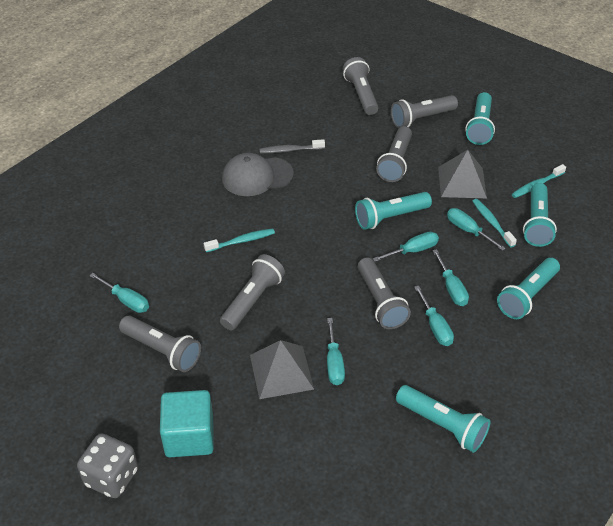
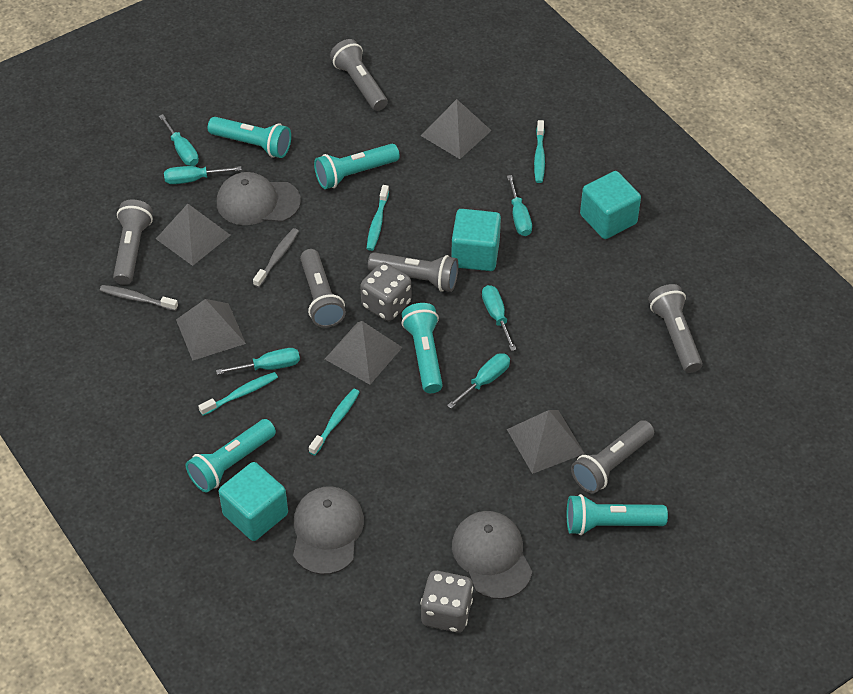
grey cap: [222,153,294,196] = 1 -> [217,172,301,225] [293,486,364,575] [452,511,532,599] = 3
grey dice: [77,433,138,498] = 1 -> [360,262,412,321] [420,571,473,632] = 2
grey pyramid: [250,340,314,399] [438,150,487,198] = 2 -> [156,204,231,266] [176,299,246,361] [325,321,403,385] [421,99,492,159] [507,410,585,474] = 5
grey toothbrush: [259,139,325,153] = 1 -> [100,285,178,311] [253,228,299,288] = 2
turquoise cube: [160,390,214,457] = 1 -> [219,462,288,541] [451,209,501,271] [580,171,641,239] = 3
turquoise toothbrush: [204,229,275,252] [472,199,517,248] [512,164,566,198] = 3 -> [199,372,278,416] [309,389,360,455] [367,185,389,251] [534,120,545,183] = 4

